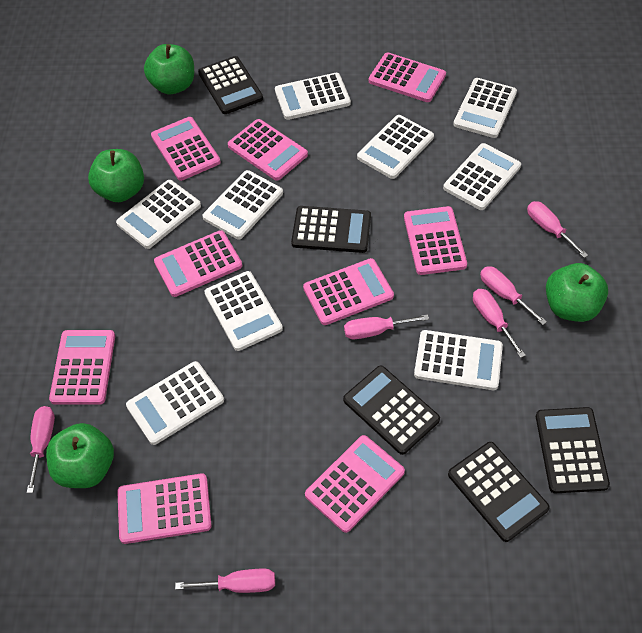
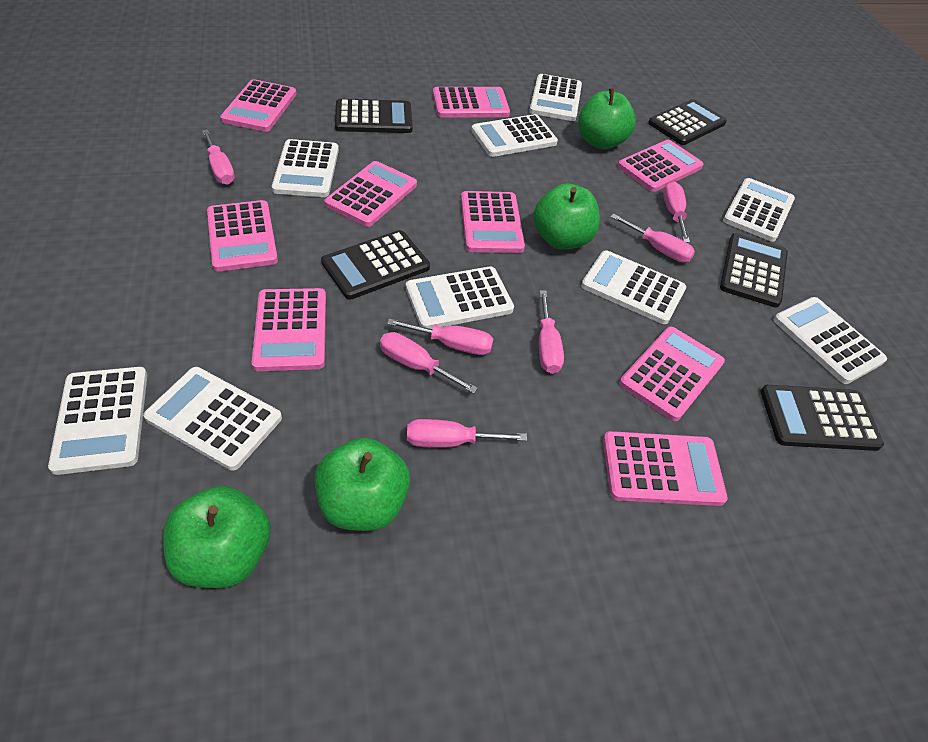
pink screwdriver: [27,406,55,493] [175,569,275,593] [344,314,429,339] [473,289,526,358] [480,266,547,325] [527,201,588,258] = 6 -> [202,130,235,185] [380,332,478,394] [387,318,493,355] [407,419,527,448] [539,290,564,374] [611,214,695,262] [663,182,690,243] = 7

